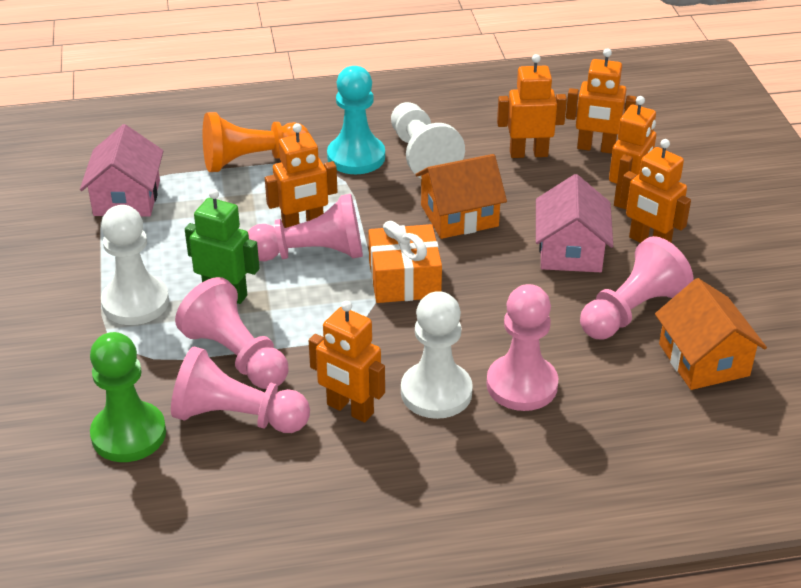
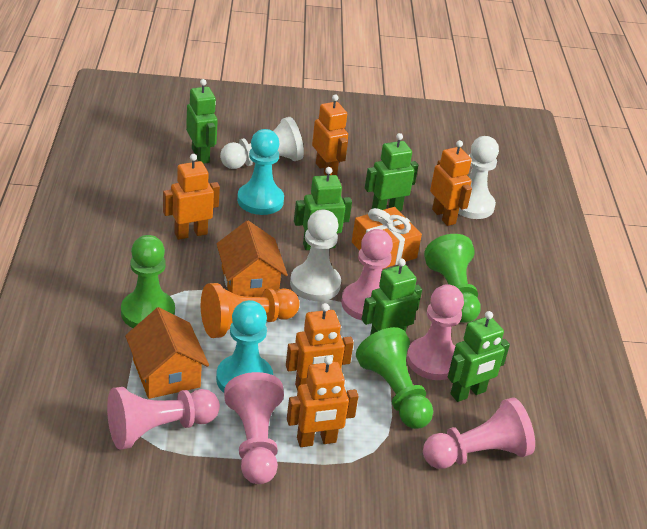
green pawn: [90,332,166,462] = 1 -> [121,235,175,328] [356,327,433,429] [424,234,481,323] = 3
green robot: [185,189,259,304] = 1 -> [186,79,218,164] [294,167,352,250] [362,259,422,335] [365,133,418,211] [448,311,510,402] = 5
orange robot: [265,123,337,228] [309,301,385,423] [497,54,567,158] [566,48,636,154] [609,96,656,209] [620,139,691,243] = 6 -> [163,154,220,240] [286,303,354,391] [287,356,359,447] [312,94,348,175] [430,140,472,226] = 5
pink house: [80,124,164,217] [536,174,613,272] = 2 -> none = 0
turquoise pawn: [327,66,385,174] = 1 -> [216,300,273,393] [237,129,284,215] = 2

